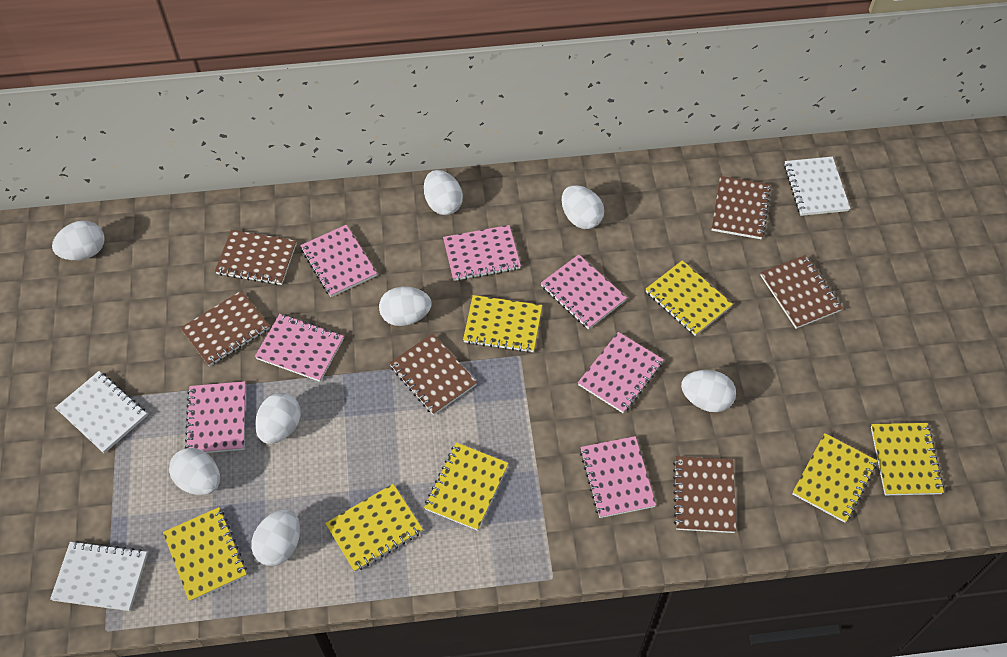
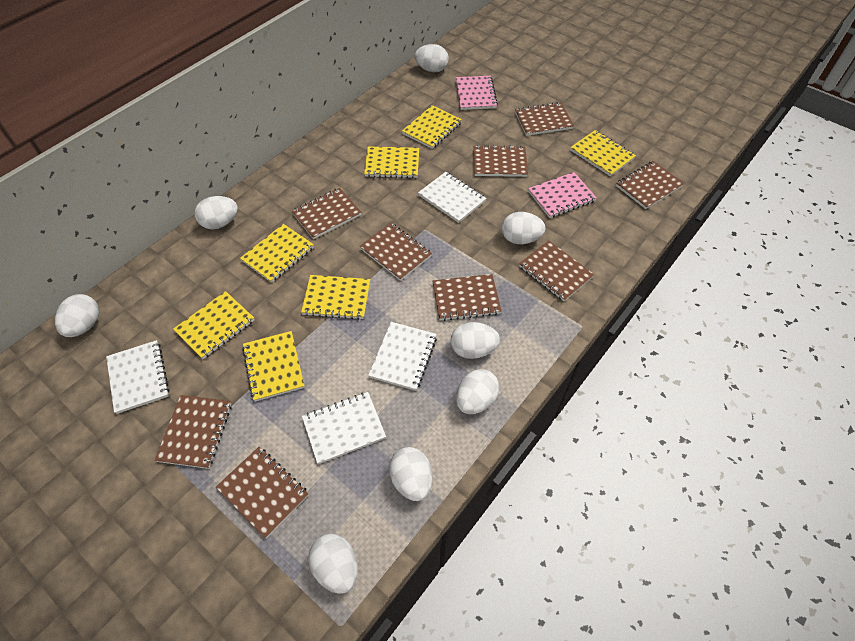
brown notebook: [180,291,270,366] [215,230,296,285] [389,333,477,415] [673,456,736,533] [712,176,771,239] [760,255,843,329] = 6 -> [155,395,231,469] [216,447,309,538] [292,188,361,239] [359,223,432,281] [433,274,501,321] [474,145,528,177] [515,102,574,136] [519,241,595,301] [616,161,684,209] = 9
pink notebook: [185,381,246,453] [255,314,344,382] [300,225,377,297] [443,225,521,281] [541,254,627,330] [578,332,664,413] [580,436,656,518] = 7 -> [456,76,498,110] [528,172,597,218] = 2
white notebook: [50,541,148,611] [55,371,147,454] [784,157,850,216] = 3 -> [106,340,169,414] [302,392,386,464] [368,322,437,391] [418,172,486,223] = 4

